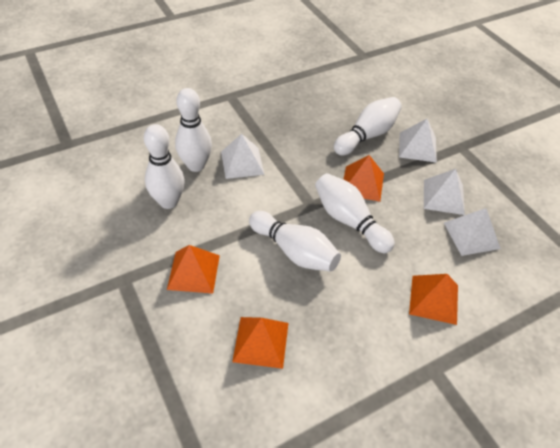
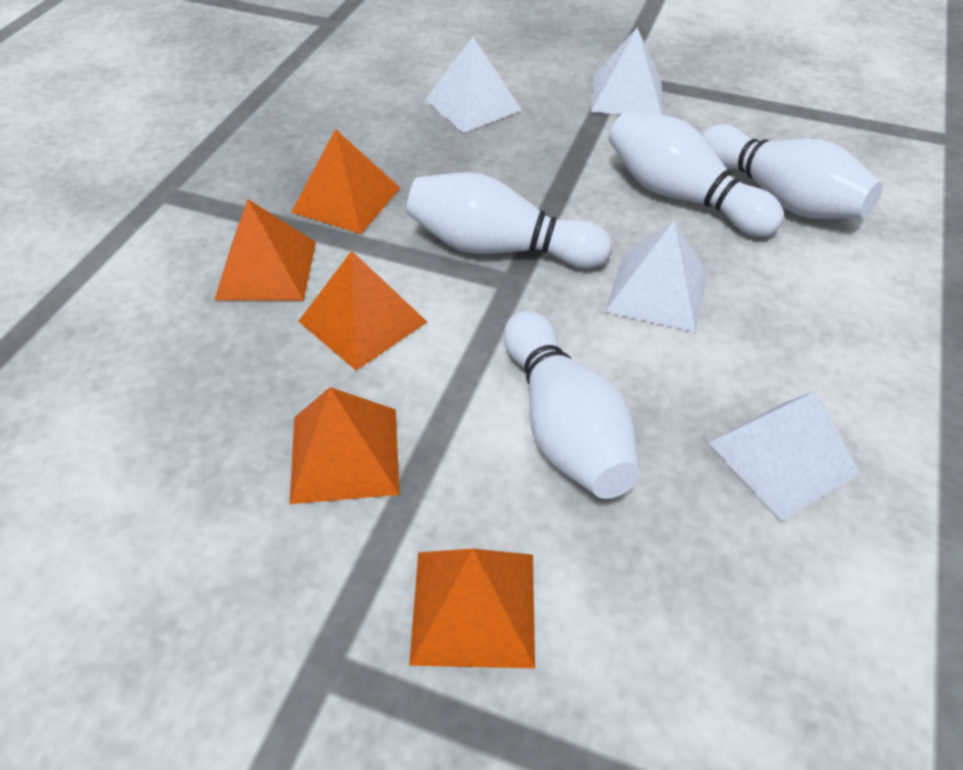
orange pyramid: [167,245,220,294] [232,317,288,369] [343,155,384,202] [409,274,458,325] = 4 -> [214,199,316,301] [290,387,399,504] [291,129,400,234] [298,251,427,371] [409,549,535,668] = 5
white bowling pin: [144,124,185,209] [175,88,212,172] [249,211,341,272] [315,173,395,253] [334,97,402,155] = 5 -> [407,172,612,268] [504,311,640,499] [609,111,784,237] [701,124,883,219] = 4

